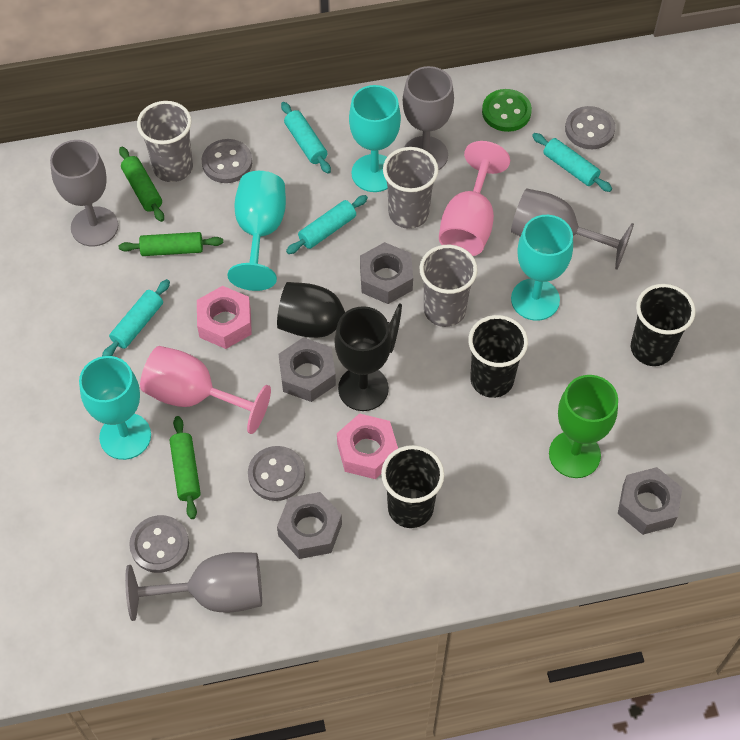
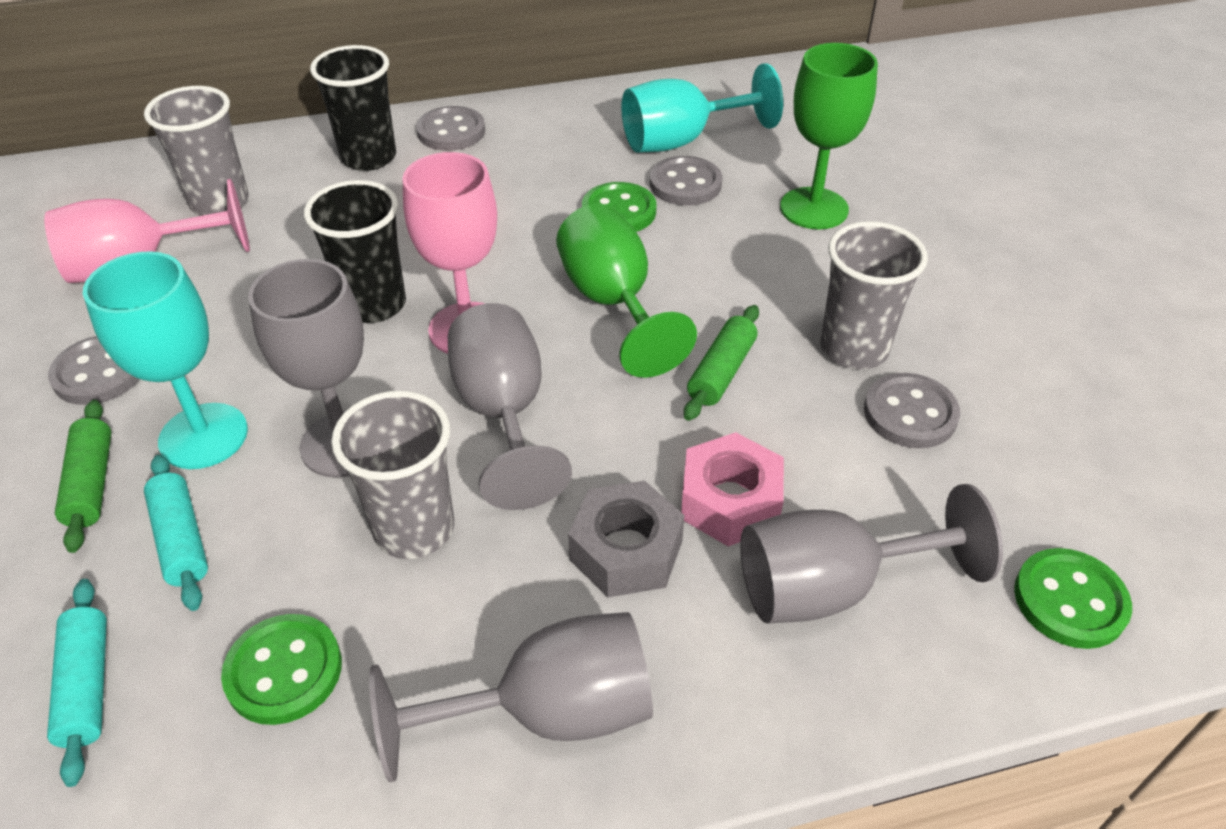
black cup: [381,445,444,528] [468,315,528,398] [631,284,696,366] = 3 -> [304,180,406,323] [310,45,396,171] = 2
black goblet: [277,282,402,353] [335,306,392,411] = 2 -> none = 0
green button: [482,89,532,132] = 1 -> [221,614,342,725] [582,182,657,232] [1014,548,1132,649] = 3
green goblet: [549,375,618,478] = 1 -> [556,204,697,378] [780,43,878,229] = 2
green rolling pin: [119,147,164,222] [119,232,223,256] [170,416,201,519] = 3 -> [55,400,111,553] [684,305,759,421] = 2
grey nut: [277,492,342,559] [278,337,336,402] [360,242,413,304] [618,467,682,535] = 4 -> [568,481,684,597] = 1
pink nut: [197,286,252,349] [337,413,398,479] = 2 -> [681,432,784,546] = 1
turquoise goblet: [79,356,151,460] [227,171,286,291] [349,85,401,192] [511,215,573,321] = 4 -> [83,251,248,469] [621,63,783,153] = 2
turquoise rolling pin: [102,279,170,356] [281,102,331,174] [286,195,368,254] [532,133,612,192] = 4 -> [47,579,107,787] [144,455,208,611] = 2

